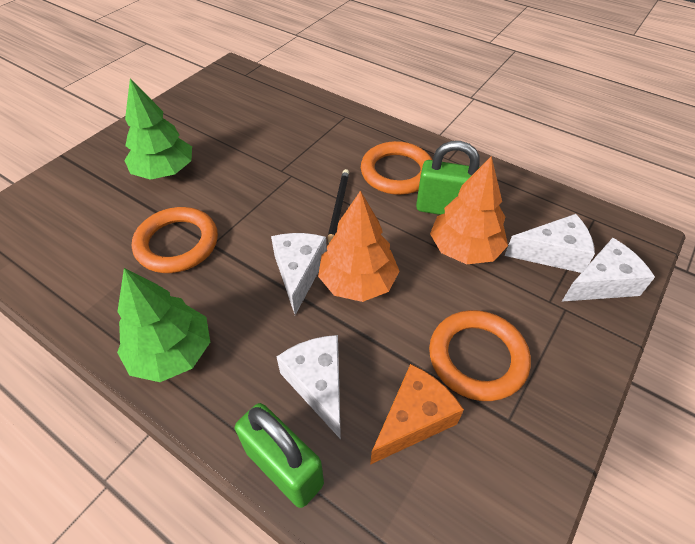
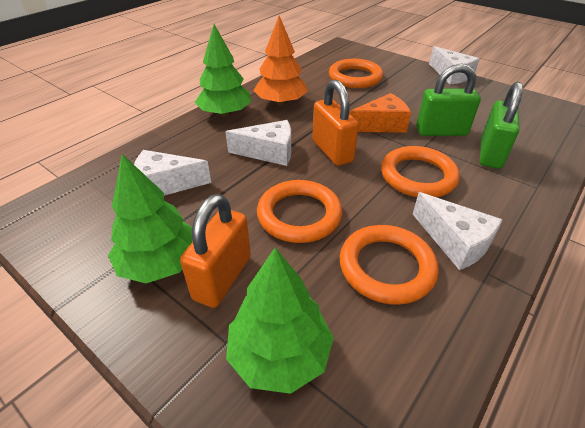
black pencil: [328,169,349,244] = 1 -> none = 0
green tree: [117,268,210,382] [124,78,192,180] = 2 -> [108,154,193,283] [195,24,252,117] [226,247,334,394] = 3
orange padlock: none = 0 -> [180,194,251,308] [313,79,359,166] = 2
orange ring: [132,207,218,273] [361,141,432,195] [429,310,531,401] = 3 -> [257,180,342,243] [329,59,383,88] [339,225,439,305] [381,146,460,197] = 4
orange tree: [318,191,399,302] [430,156,508,264] = 2 -> [253,15,308,106] = 1

